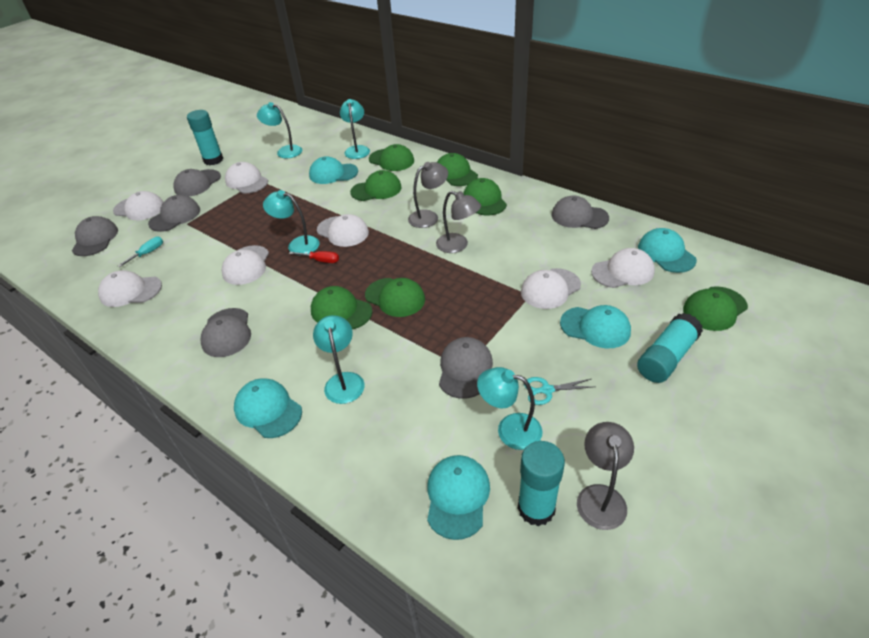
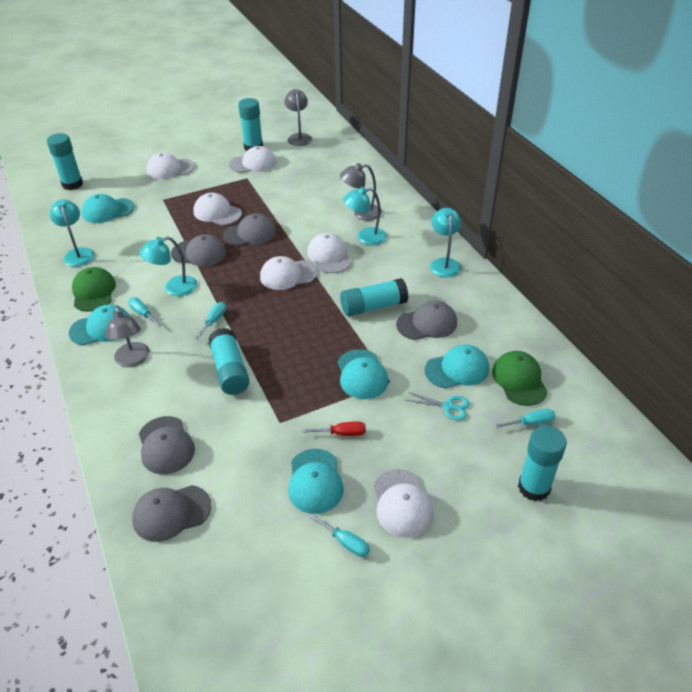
green cap: [311,286,372,329] [350,170,402,201] [365,278,425,317] [369,144,414,171] [437,153,478,186] [463,178,507,215] [683,286,748,331] = 7 -> [72,267,116,311] [492,351,548,406] = 2
grey cap: [72,216,118,256] [148,195,200,232] [173,169,221,197] [201,308,251,357] [439,337,493,399] [551,195,609,229] = 6 -> [132,485,211,542] [139,416,195,475] [171,234,226,266] [223,213,276,246] [396,301,457,340] = 5
turquoise glue stick: [187,110,223,165] [518,441,565,526] [637,313,703,383] = 3 -> [47,133,83,190] [208,328,250,395] [238,98,263,151] [340,278,409,316] [518,426,567,501] = 5
turquoise lamp: [257,102,302,158] [263,190,320,254] [313,315,365,404] [340,99,370,159] [477,367,543,450] = 5 -> [49,199,95,267] [139,236,197,296] [343,187,387,245] [430,208,461,278] = 4
turquoise screwdriver: [118,237,163,267] = 1 -> [128,297,162,327] [195,302,226,340] [309,514,370,557] [495,409,556,428] = 4
white cap: [98,270,162,307] [113,191,163,220] [222,245,269,285] [225,162,268,194] [317,214,369,247] [521,268,581,309] [591,248,655,288] = 7 -> [146,153,195,179] [193,193,242,225] [229,146,276,173] [260,256,317,290] [307,233,352,273] [373,469,434,538] = 6

